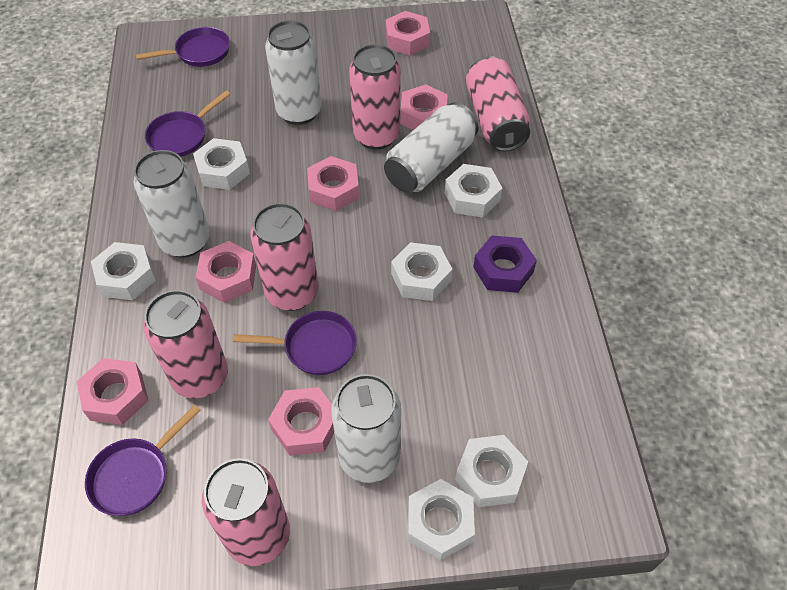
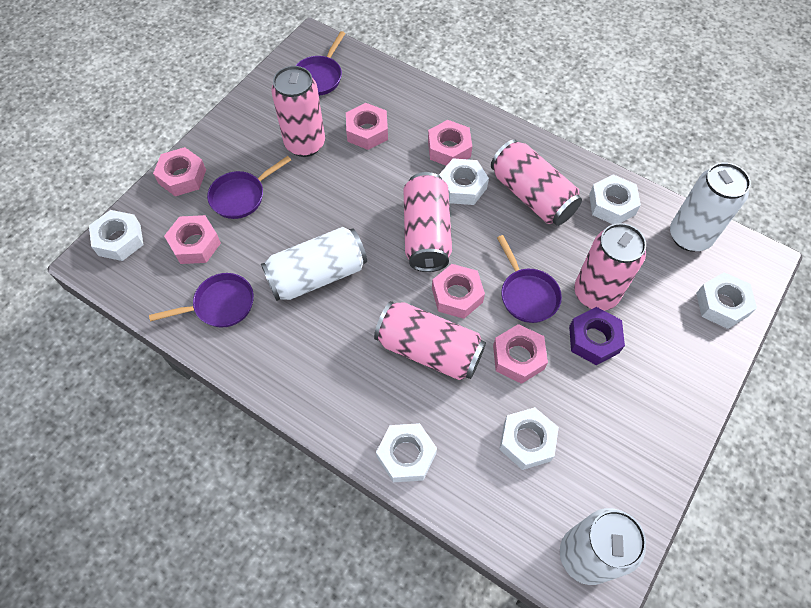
white can: [134,150,210,258] [265,20,321,125] [331,374,401,483] [384,102,479,193] = 4 -> [261,227,367,301] [560,508,646,585] [670,162,751,251] = 3

